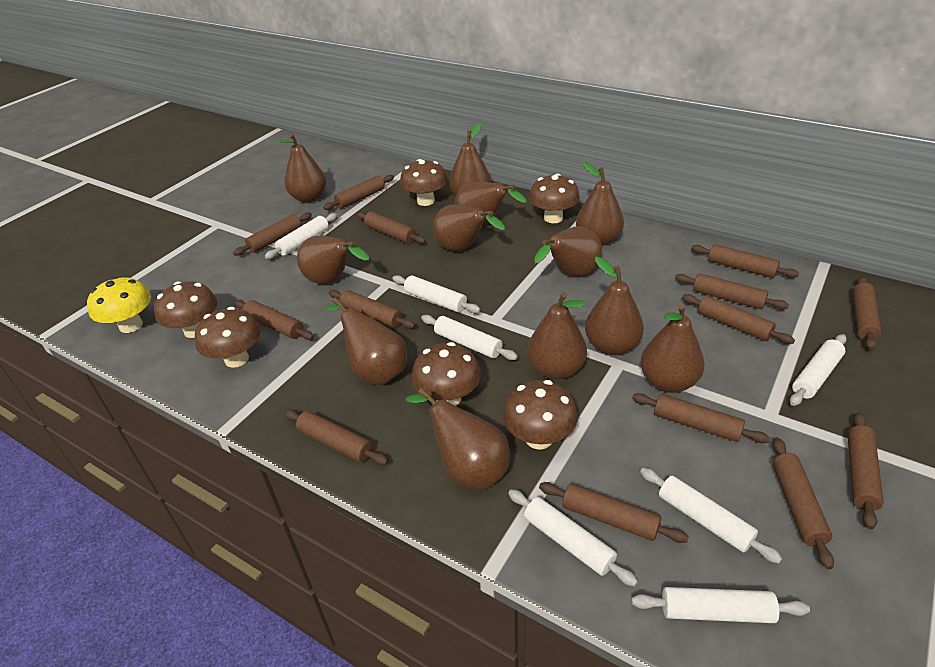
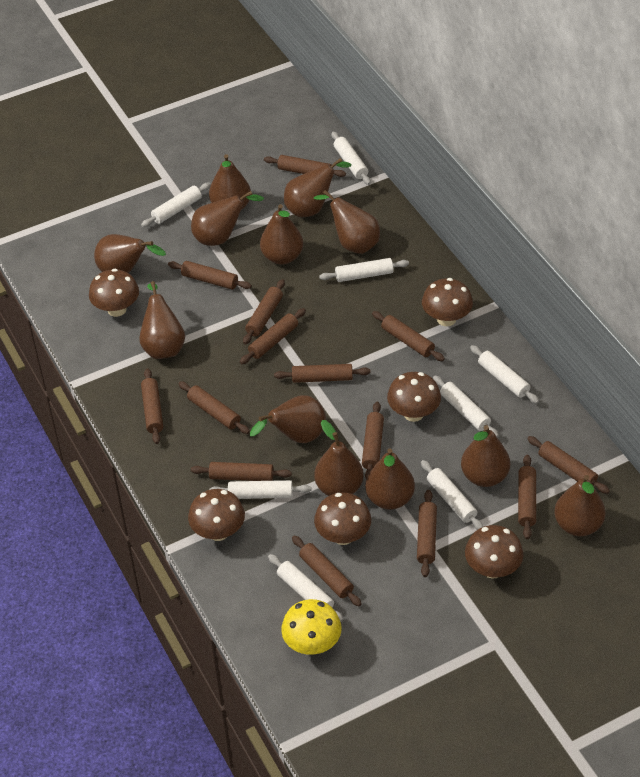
white rolling pin: [265,213,337,259] [392,275,481,313] [421,315,518,360] [508,489,638,587] [631,587,810,623] [640,468,782,564] [790,334,847,406] = 7 -> [141,183,211,227] [209,480,311,499] [268,554,344,622] [319,258,409,282] [332,132,371,185] [421,460,484,530] [433,376,499,437] [470,345,539,404] = 8

